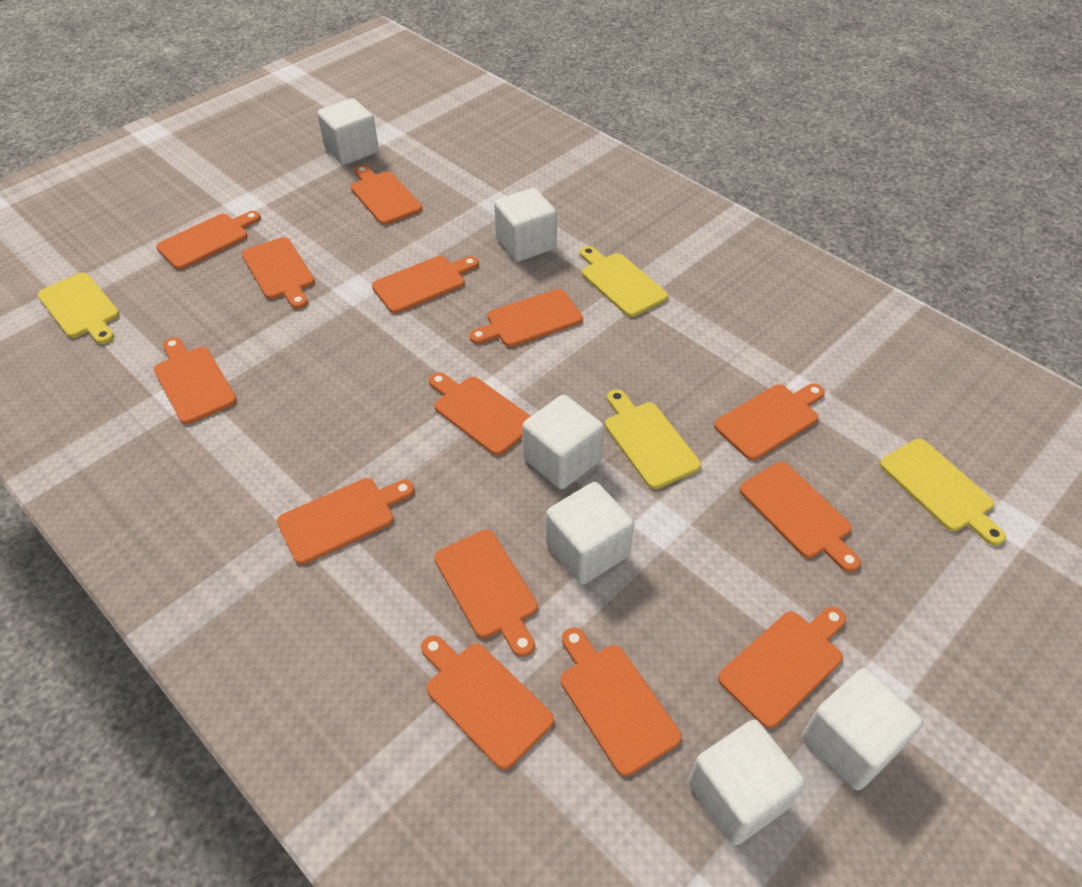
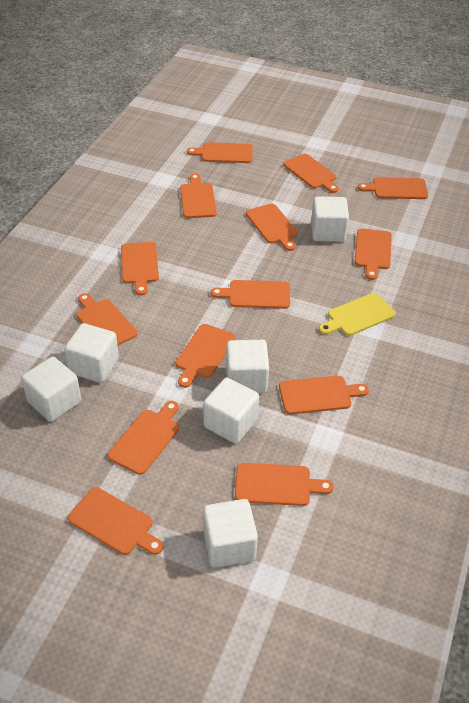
yellow cutting board: [38,272,120,344] [580,246,668,317] [605,389,701,489] [880,439,1006,546] = 4 -> [319,293,396,336] = 1

